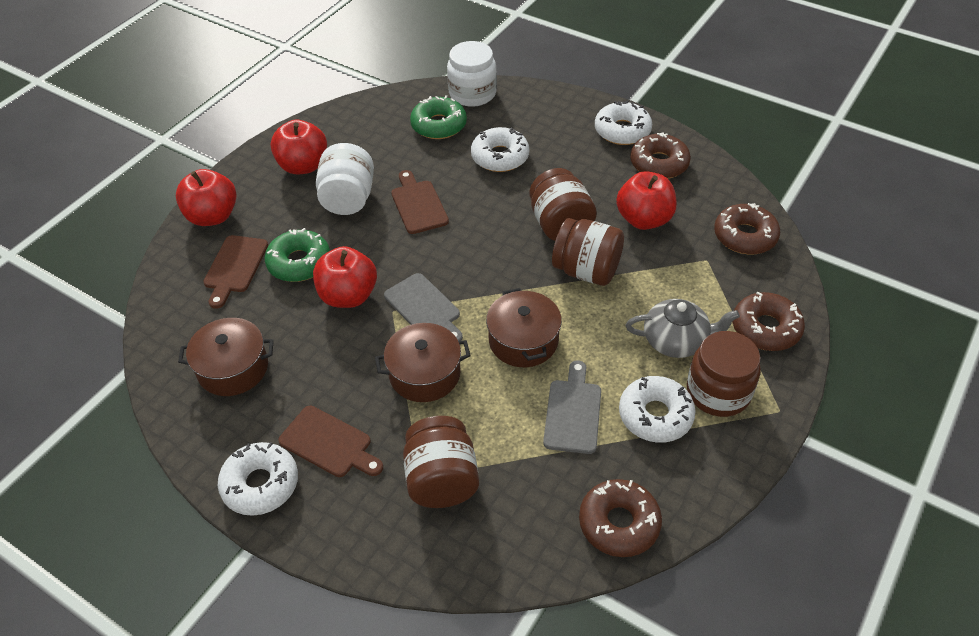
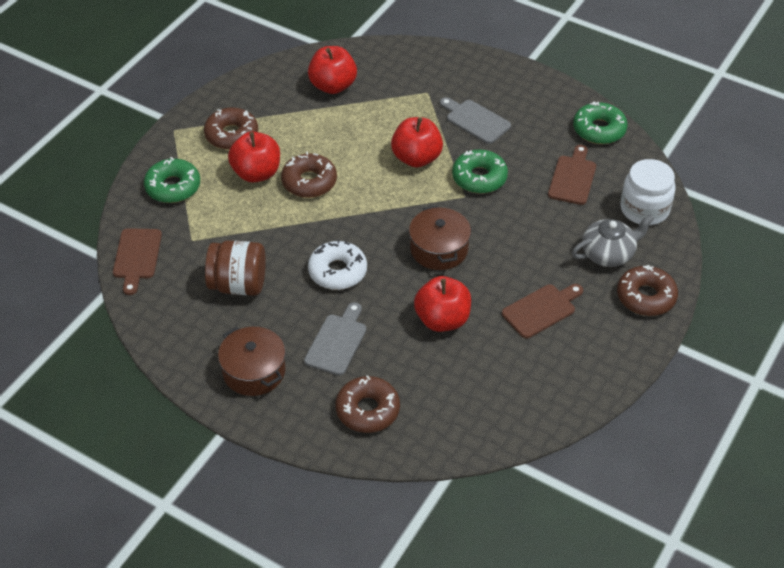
brown jar: [403,416,479,508] [529,168,597,241] [552,218,624,286] [687,331,761,417] = 4 -> [205,240,266,296] = 1
brown pot: [178,318,274,396] [375,323,471,402] [486,288,562,367] = 3 -> [218,327,285,396] [409,205,471,270] = 2
green donut: [265,228,330,282] [410,95,467,139] = 2 -> [144,157,200,203] [452,149,508,194] [573,101,628,144] = 3
white donut: [217,442,298,516] [471,127,529,172] [595,100,652,145] [619,376,696,443] = 4 -> [308,239,367,290] = 1
white jar: [316,143,374,215] [447,41,497,107] = 2 -> [620,159,676,225] = 1

